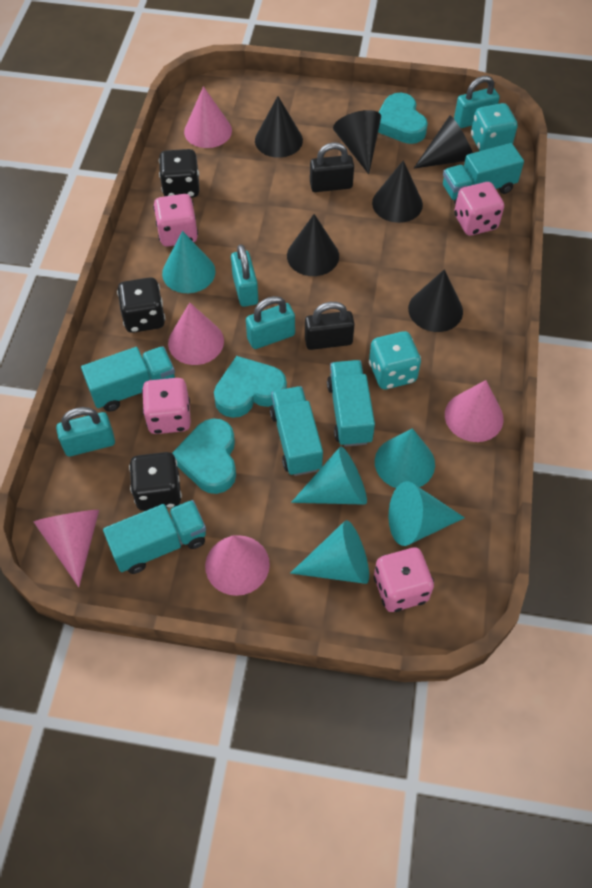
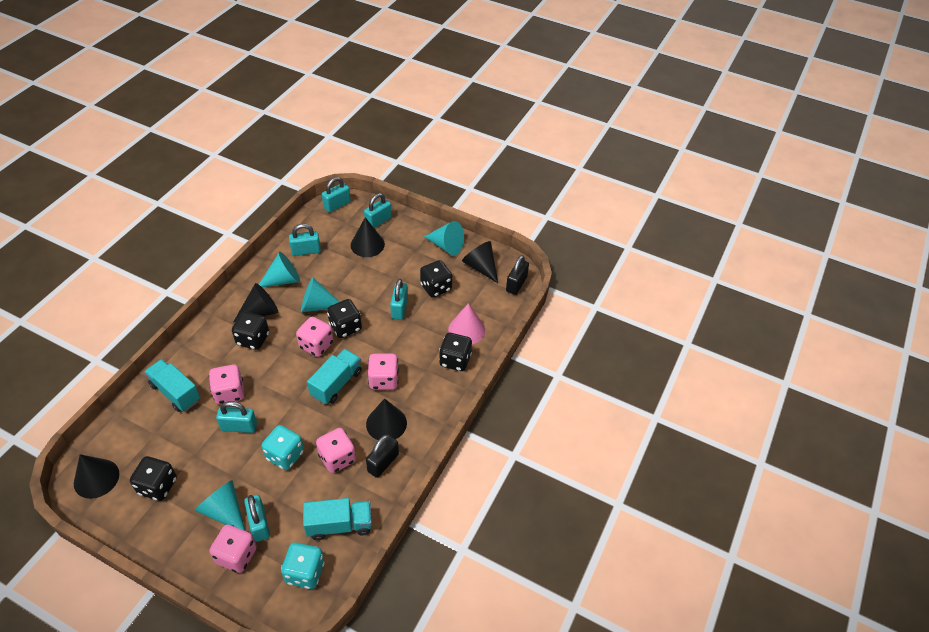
black cone: [255,96,303,158] [287,214,339,276] [333,110,381,174] [372,160,423,223] [408,269,463,332] [414,116,473,169] = 6 -> [74,454,119,499] [233,283,278,322] [351,217,385,257] [366,398,407,440] [462,241,498,283] = 5
black dice: [117,277,165,333] [129,452,182,511] [159,149,199,198] = 3 -> [130,456,177,501] [232,312,269,350] [327,299,362,338] [420,260,452,298] [439,333,472,371] = 5
pink cone: [34,510,99,587] [168,303,224,365] [184,86,232,148] [205,535,270,596] [445,380,504,442] = 5 -> [448,303,485,344] = 1
pink dice: [142,378,191,434] [153,194,198,247] [374,548,434,612] [454,182,504,236] = 4 -> [209,364,244,404] [209,525,257,573] [296,317,334,357] [316,428,356,473] [368,354,399,390] = 5
turquoise cone: [162,231,216,293] [290,520,369,584] [291,447,367,505] [375,428,435,488] [388,481,465,546] = 5 -> [195,480,245,531] [259,252,300,287] [301,277,340,312] [424,221,464,255] = 4
turquoise heart: [172,419,236,494] [214,356,287,418] [378,93,428,144] = 3 -> none = 0
turquoise padlock: [56,407,115,456] [231,244,258,307] [246,296,295,349] [454,76,500,128] = 4 -> [216,401,257,433] [244,495,270,542] [289,224,321,256] [322,177,351,212] [364,193,392,228] [390,279,408,320] = 6
turquoise truck: [81,346,175,412] [103,500,206,574] [270,386,323,476] [327,360,375,447] [443,143,524,205] = 5 -> [144,359,200,412] [303,498,372,540] [307,349,362,404] = 3

